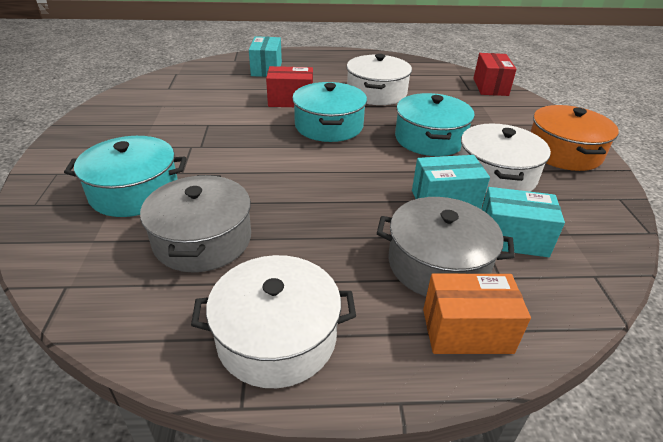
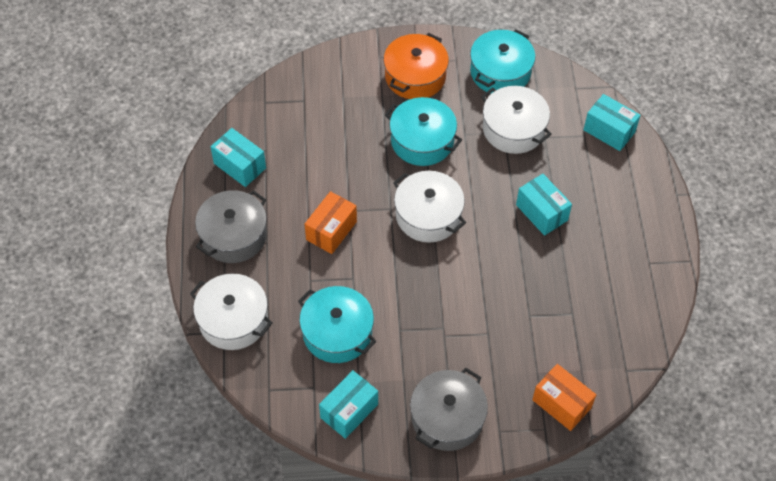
orange box: [423,273,531,354] = 1 -> [305,191,357,254] [532,364,596,431] = 2
red box: [266,66,313,107] [473,53,517,96] = 2 -> none = 0
turquoise box: [249,36,282,77] [412,155,490,209] [482,187,565,257] = 3 -> [211,128,266,187] [319,370,378,439] [516,174,572,236] [584,94,641,151] = 4

